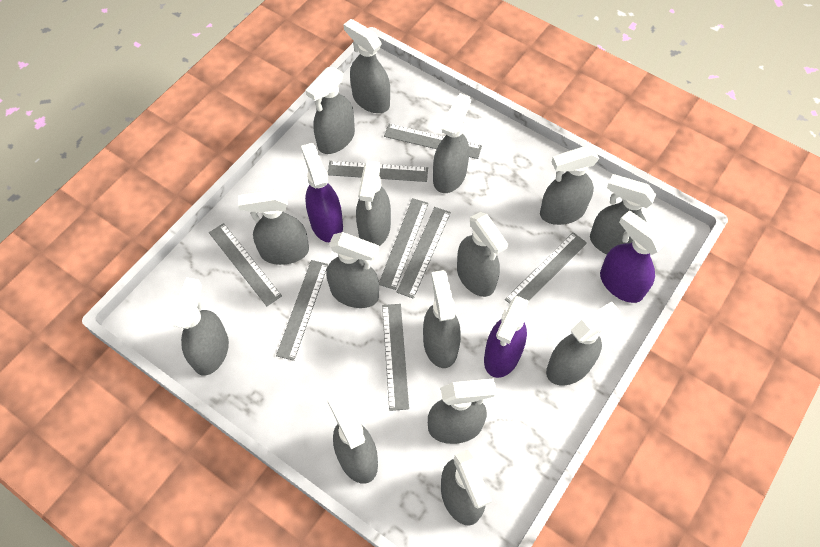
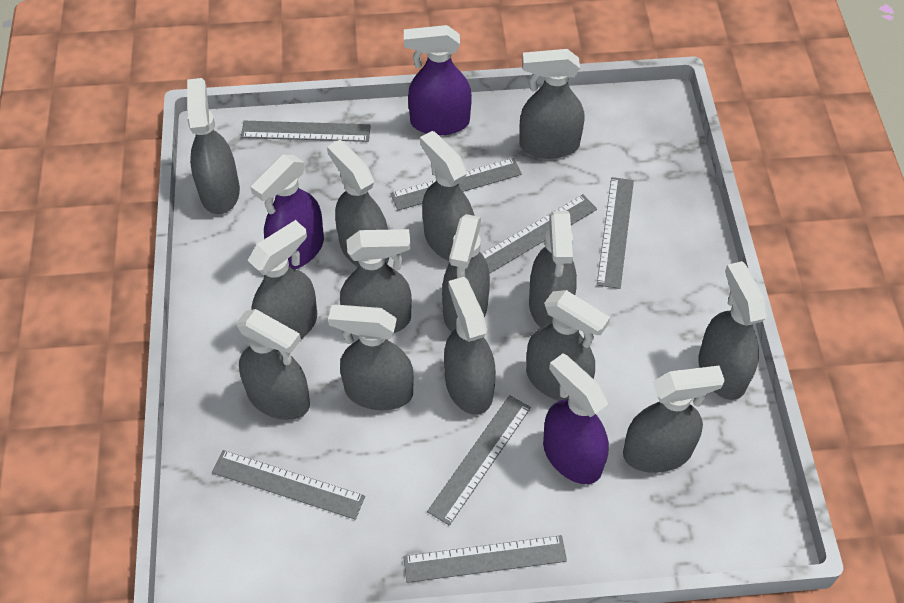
grey ruler: [209,223,282,306] [276,260,328,361] [328,161,428,182] [379,198,429,290] [382,304,409,411] [384,124,482,159] [397,207,451,299] [505,232,587,304] = 8 -> [212,450,365,520] [241,121,371,142] [390,158,522,210] [403,535,567,583] [427,395,531,526] [482,194,597,274] [597,177,634,289] = 7
grey spray bottle: [171,277,229,375] [238,189,309,265] [306,67,355,154] [326,232,379,308] [327,393,378,484] [343,19,390,113] [356,161,391,246] [423,270,461,368] [428,378,497,444] [433,93,471,193] [441,450,492,525] [457,212,508,297] [540,146,599,225] [546,302,621,385] [590,174,656,254] = 15 -> [187,78,240,214] [236,309,310,420] [248,220,317,339] [327,140,389,267] [328,305,414,410] [340,229,412,334] [420,131,475,261] [442,214,490,332] [444,277,496,415] [519,49,585,159] [526,290,610,401] [529,211,577,327] [623,366,725,473] [698,261,767,400] = 14

